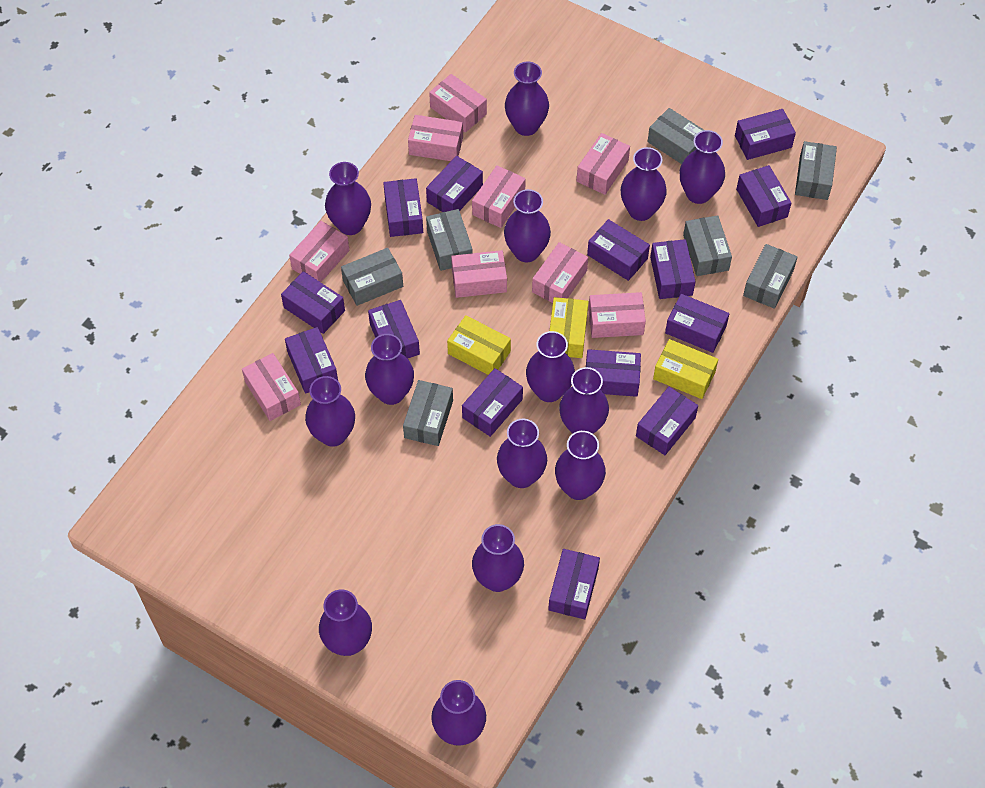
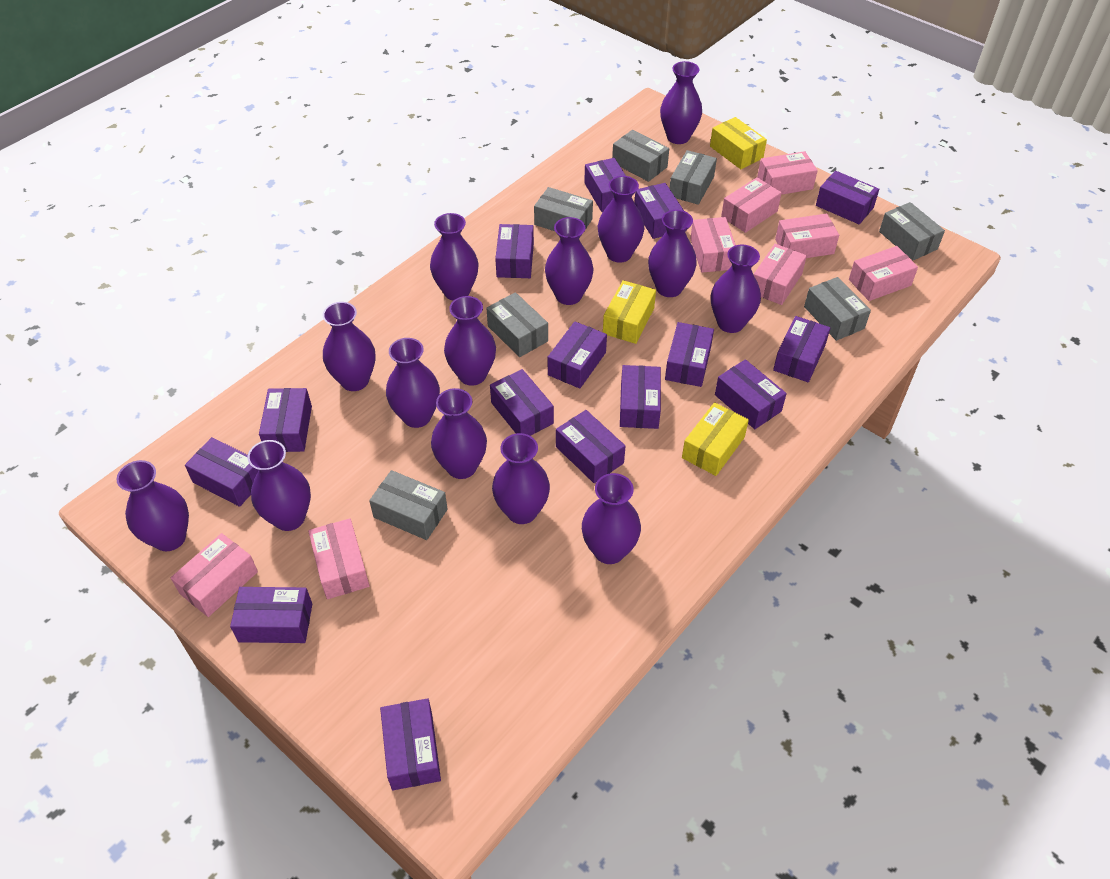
pink box: [242,353,301,421] [289,221,349,282] [408,115,463,161] [429,74,487,133] [451,250,507,298] [472,165,526,228] [532,242,588,303] [577,133,630,195] [588,292,646,338] = 9 -> [171,533,258,617] [308,518,370,599] [690,217,736,273] [721,177,782,233] [754,244,807,305] [757,151,818,195] [775,214,839,258] [849,246,918,301] = 8
purple box: [281,271,345,334] [285,327,338,394] [368,300,420,359] [383,178,423,237] [426,156,483,212] [462,368,523,437] [548,549,600,619] [586,349,641,397] [587,219,650,281] [636,387,698,455] [650,239,696,299] [665,294,730,353] [735,109,796,160] [736,165,791,227] = 14 -> [185,437,259,507] [230,587,312,643] [259,388,312,452] [380,698,441,791] [490,369,554,436] [495,224,534,278] [548,321,607,389] [556,410,626,483] [584,158,626,212] [620,365,661,429] [634,183,684,239] [665,322,714,387] [715,359,787,429] [773,316,831,382] [816,171,879,224] = 15

